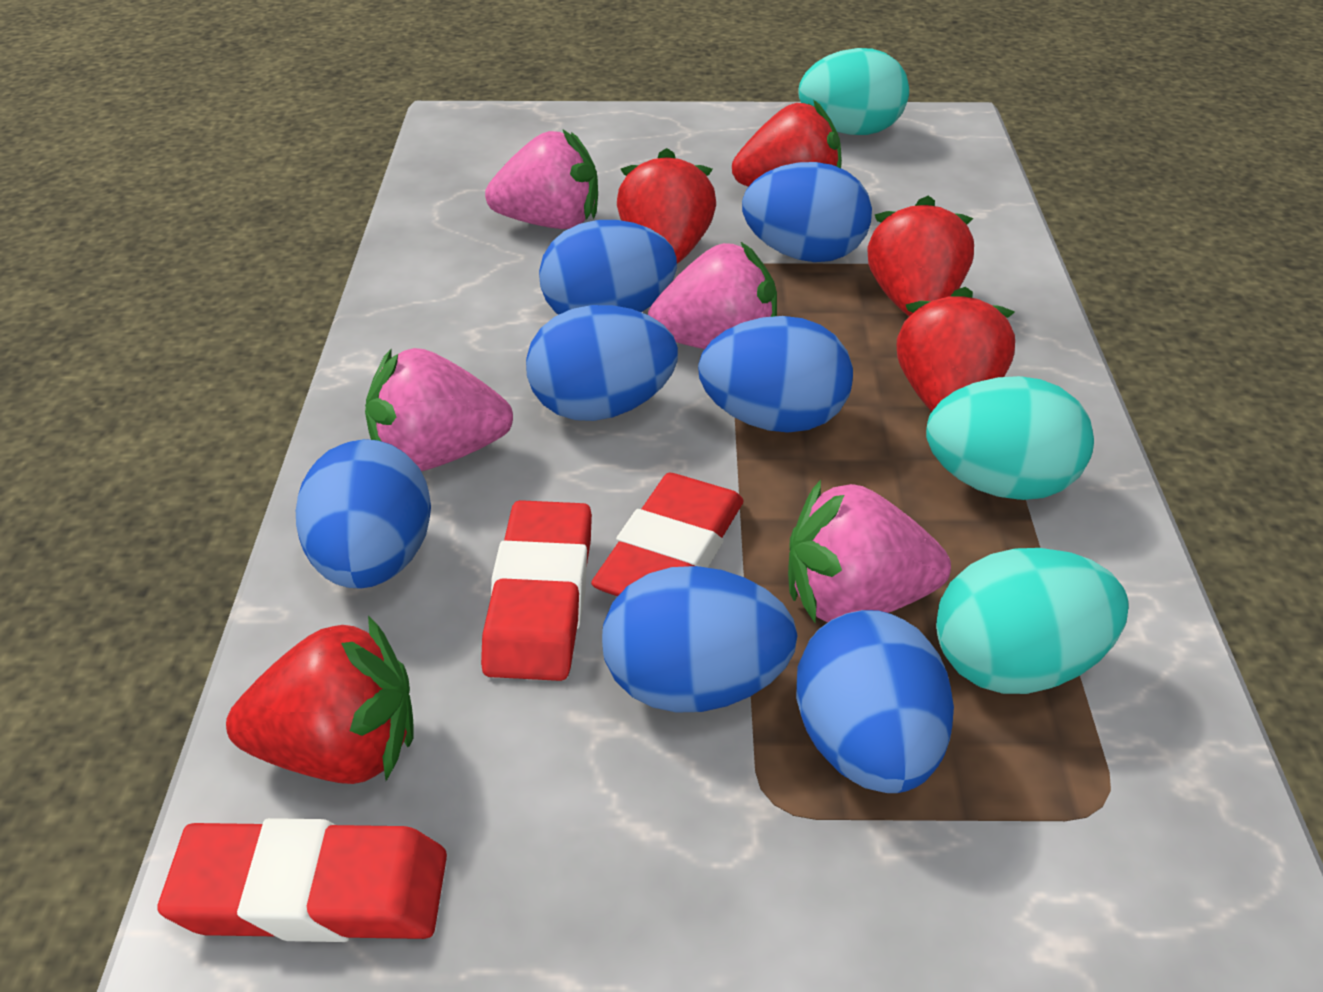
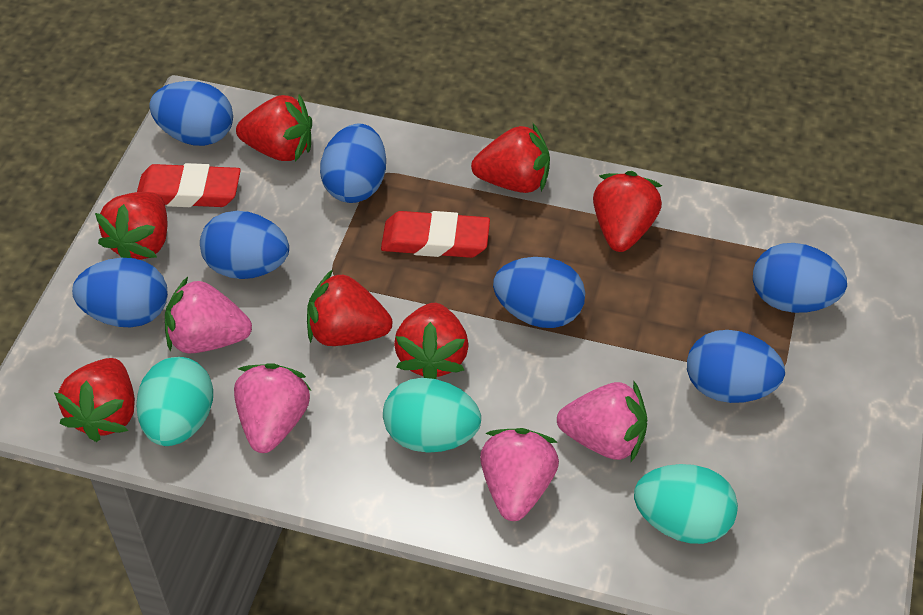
red eraser: [157,818,447,942] [481,500,592,681] [591,473,744,596] = 3 -> [137,163,241,207] [381,211,490,258] = 2
red strawberry: [226,616,414,784] [617,148,716,264] [732,100,842,187] [867,195,974,317] [897,287,1015,412] = 5 -> [54,358,135,442] [95,192,167,260] [236,94,312,161] [307,269,392,346] [394,303,468,379] [471,124,550,193] [593,171,662,252] = 7

